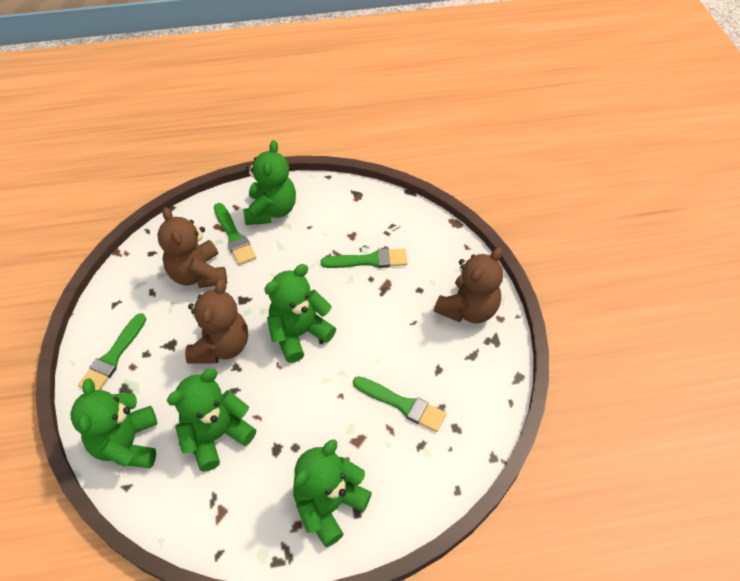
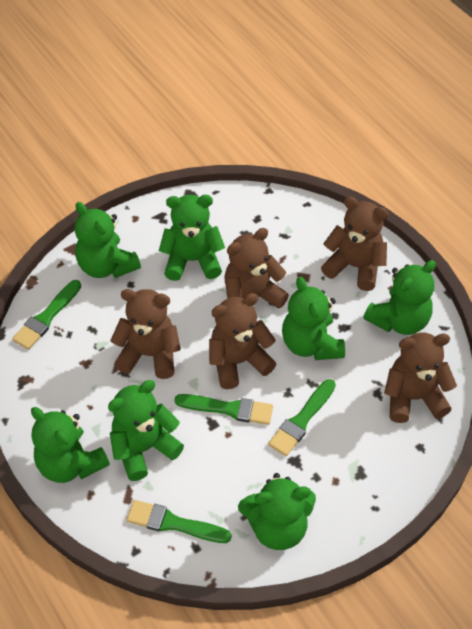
brown teddy bear: [157,207,227,288] [185,279,248,364] [434,248,503,323] = 3 -> [110,289,181,379] [209,293,276,389] [224,228,289,309] [321,197,389,291] [384,333,457,423] = 5
green teddy bear: [70,378,157,468] [167,369,256,472] [243,140,296,225] [264,264,336,363] [293,439,372,547] = 5 -> [31,407,110,483] [75,202,141,278] [108,380,184,481] [159,195,225,281] [238,473,316,550] [282,277,345,360] [363,260,436,335] = 7

